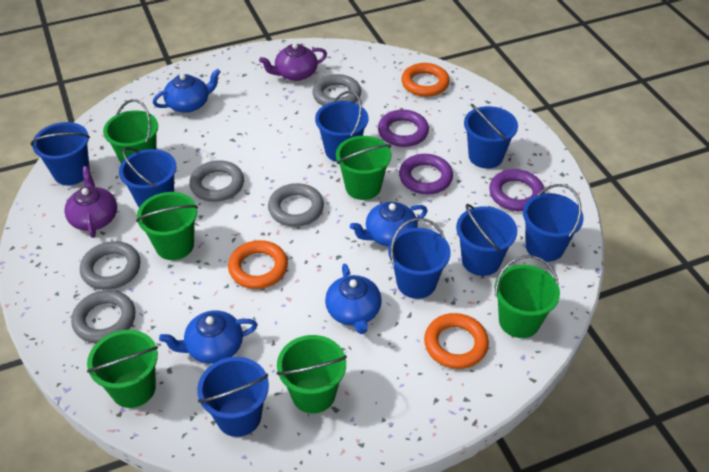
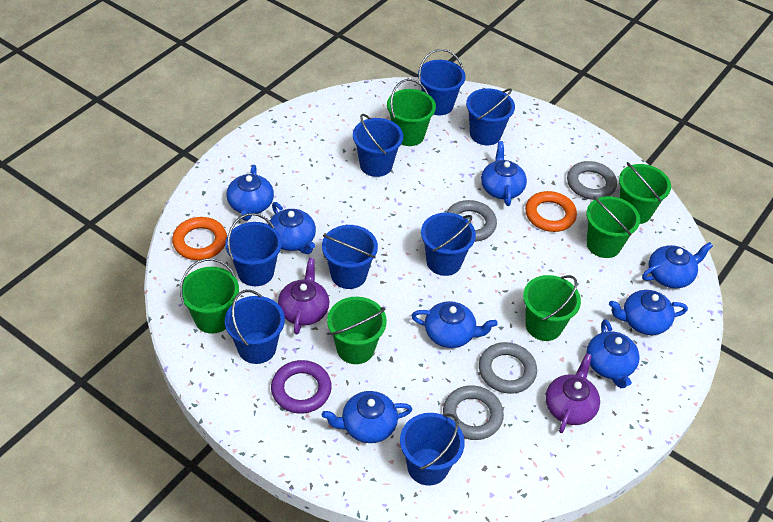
blue teapot: [153,69,221,113] [159,310,258,364] [325,264,382,334] [350,202,428,247] = 4 -> [226,165,274,221] [268,202,316,254] [322,391,412,443] [411,301,498,348] [481,141,527,206] [586,319,640,388] [609,290,688,335] [642,242,713,288] = 8
grey ring: [71,290,136,343] [80,241,141,290] [189,160,244,202] [268,183,324,227] [312,74,361,106] = 5 -> [443,385,504,440] [446,200,497,242] [479,342,537,394] [567,161,617,200] = 4
orange ring: [228,240,288,289] [401,63,450,97] [424,313,489,369] = 3 -> [172,217,227,260] [525,191,577,232] = 2
purple ring: [378,110,429,147] [399,154,453,194] [489,169,545,211] = 3 -> [271,360,332,414] = 1

